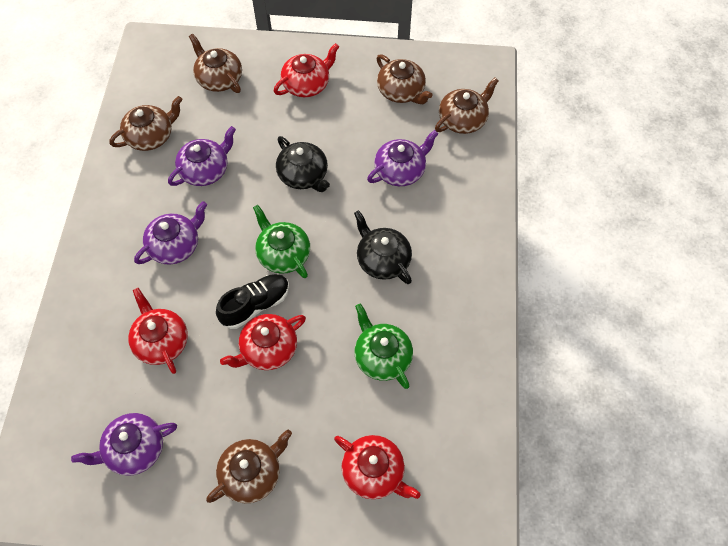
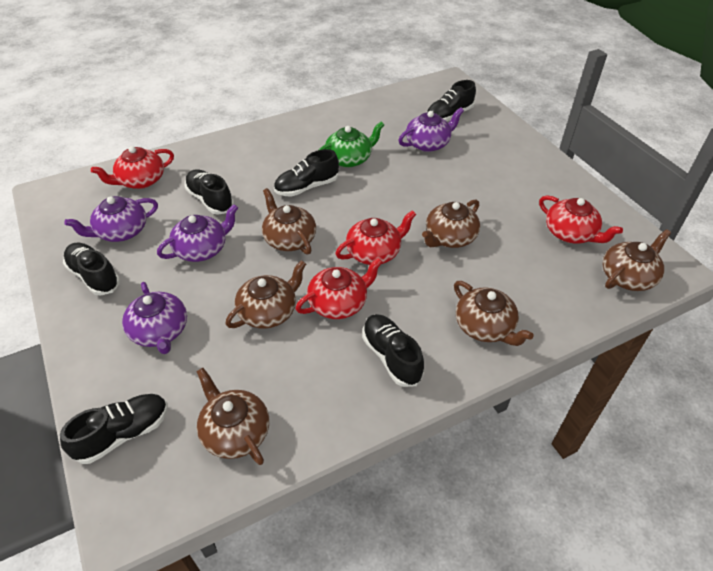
black shoe: [216,274,289,329] = 1 -> [60,394,168,464] [63,243,120,296] [185,170,234,215] [274,149,339,197] [362,314,424,387] [427,80,476,122] = 6
black teapot: [276,136,330,192] [354,210,412,284] = 2 -> none = 0
brown teapot: [110,96,183,151] [189,34,242,93] [206,429,292,504] [376,54,432,104] [435,78,499,134] = 5 -> [196,368,269,465] [226,260,306,329] [262,188,316,254] [422,199,480,248] [454,281,534,346] [602,229,671,291] = 6
green teapot: [253,205,310,278] [354,303,413,389] = 2 -> [319,122,384,167] = 1

